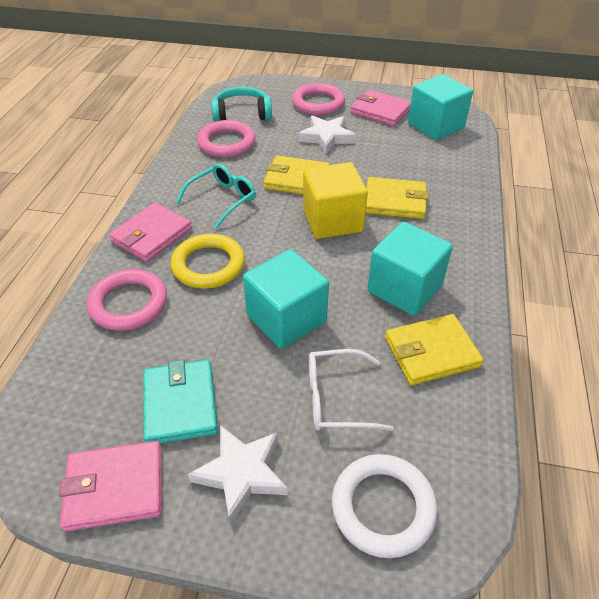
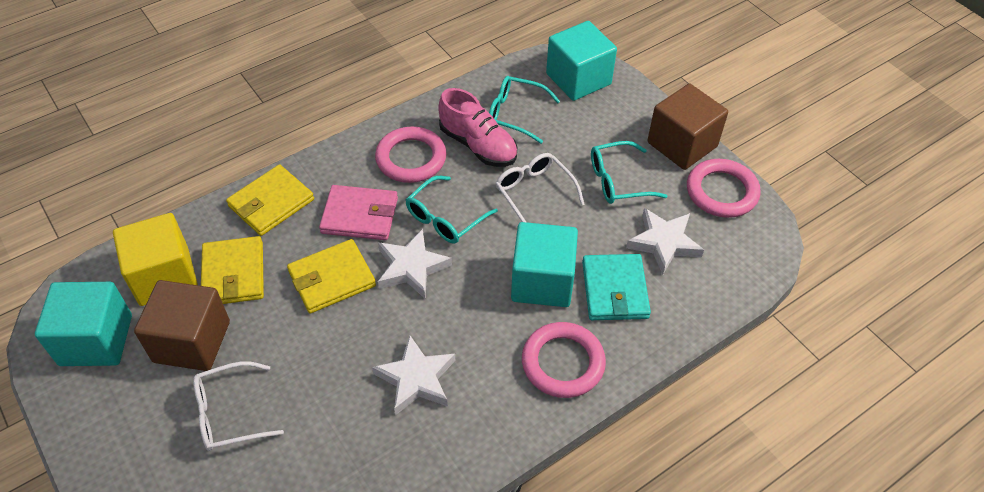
brown cube: none = 0 -> [134,280,230,371] [647,83,728,170] = 2
pink shoe: none = 0 -> [438,88,517,167] = 1
pink wallet: [59,441,162,532] [109,203,192,262] [350,90,411,126] = 3 -> [319,185,398,240] = 1
turquoise glasses: [176,164,256,229] = 1 -> [406,176,498,244] [489,76,560,144] [591,141,667,204] = 3
turquoise headphones: [211,87,272,122] = 1 -> none = 0
white glasses: [309,349,394,431] = 1 -> [193,361,284,451] [495,153,585,222] = 2
white ring: [332,454,437,558] = 1 -> none = 0
white star: [188,425,288,524] [298,115,356,154] = 2 -> [372,335,455,415] [378,229,452,298] [626,208,704,275] = 3
yellow ring: [171,234,245,289] = 1 -> none = 0

